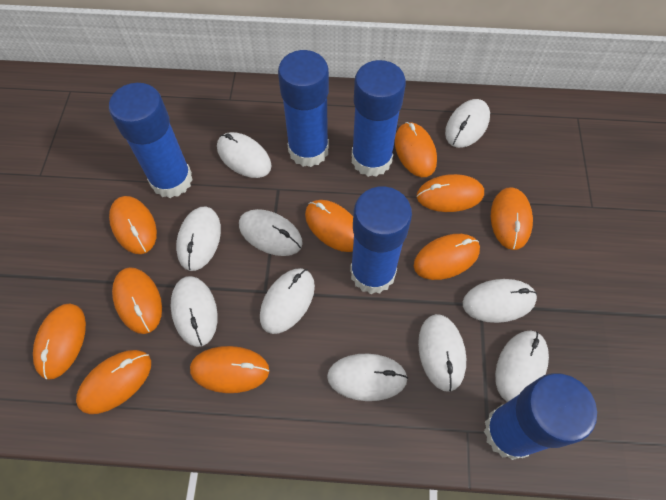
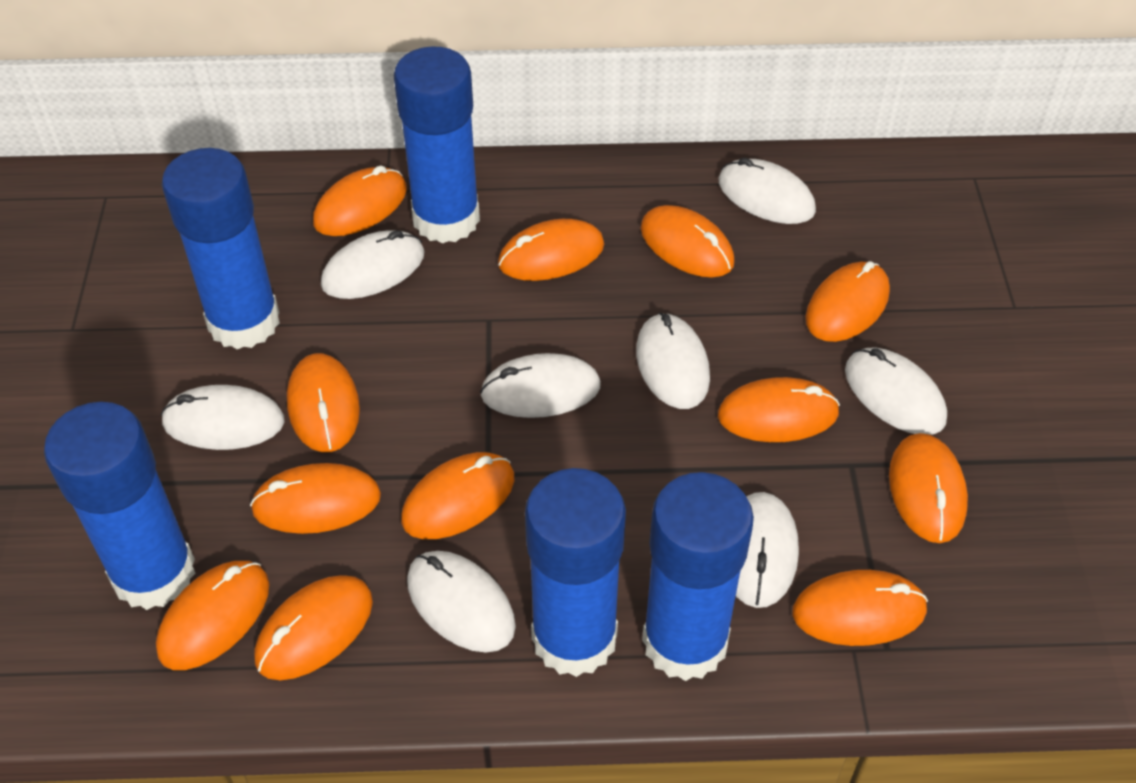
orange mouse: [33,304,86,380] [76,350,151,414] [109,196,157,254] [112,267,162,334] [190,346,269,393] [305,200,354,252] [395,122,437,177] [414,234,480,280] [417,174,484,212] [491,187,533,250] = 10 -> [156,561,269,670] [250,463,381,534] [254,575,373,680] [287,353,360,452] [313,165,407,236] [401,452,514,539] [498,219,604,281] [641,205,735,278] [718,377,840,442] [793,570,928,646] [805,261,890,342] [889,433,968,543] = 12
white mouse: [170,276,218,347] [176,206,221,271] [217,132,272,178] [239,209,303,256] [260,268,315,334] [327,353,408,401] [418,314,466,392] [445,99,490,148] [463,279,537,323] [495,331,549,402] = 10 -> [161,385,285,450] [321,230,424,299] [407,551,516,653] [480,353,601,418] [636,313,710,409] [718,157,816,224] [736,492,799,608] [845,347,947,435] = 8

